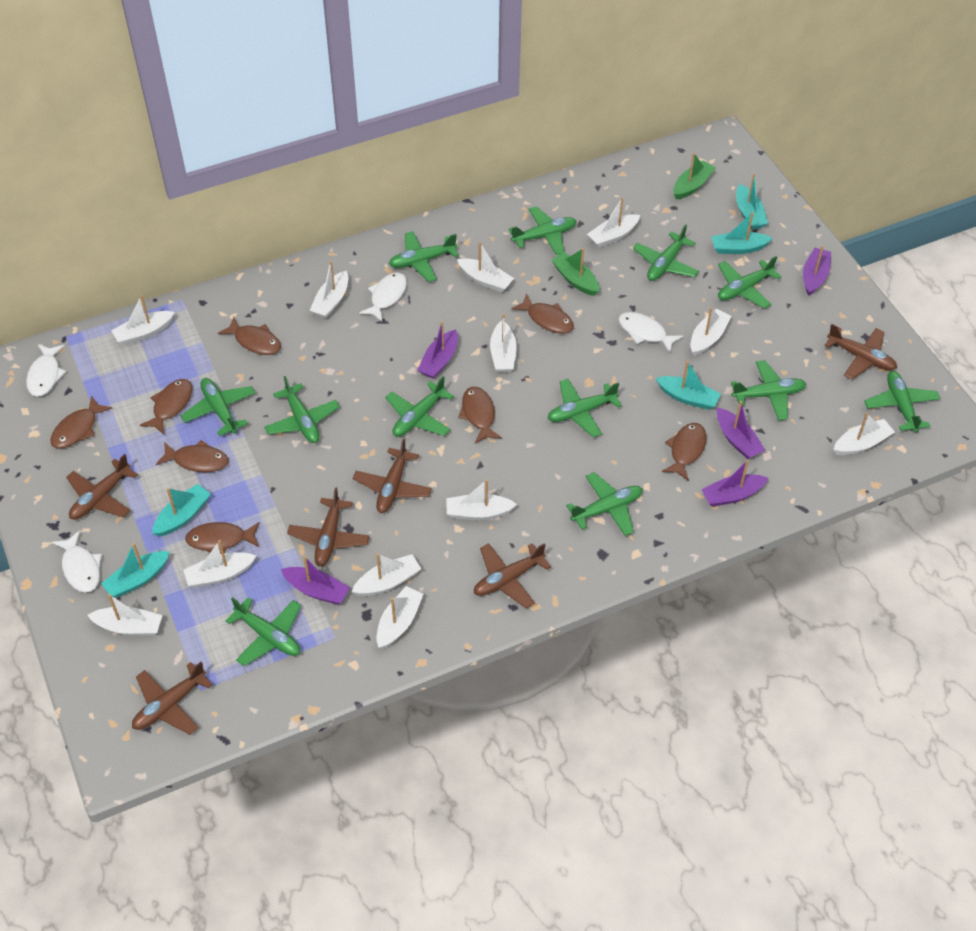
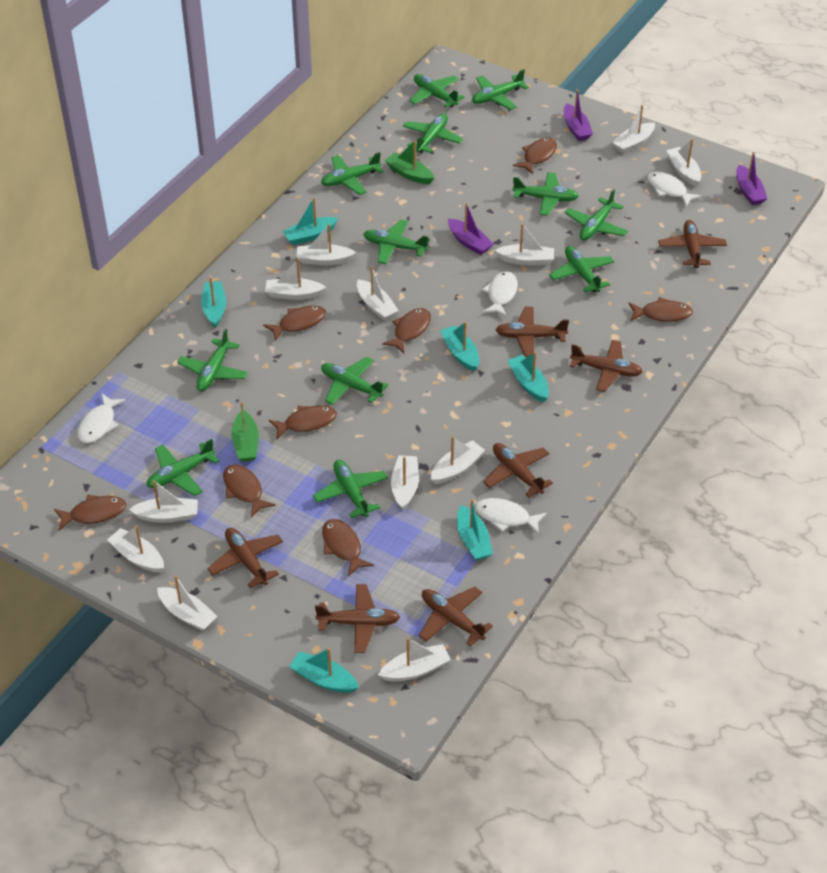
brown plane: [66,454,138,520] [132,662,213,735] [287,487,369,567] [353,439,432,513] [474,543,551,608] [824,324,897,379] = 6 -> [207,528,283,588] [315,584,400,653] [419,587,493,647] [483,443,553,497] [496,307,569,357] [570,340,642,392] [658,220,727,268] = 7
purple boat: [281,556,350,605] [417,321,458,379] [701,460,768,507] [717,401,765,459] [803,246,831,296] = 5 -> [448,203,494,255] [564,89,593,141] [736,152,768,205] = 3
turquoise boat: [101,543,170,597] [152,484,211,536] [656,361,721,410] [711,212,773,254] [736,173,768,230] = 5 -> [201,277,226,328] [282,198,338,245] [289,648,359,693] [440,322,479,372] [457,499,493,560] [507,352,549,402] = 6

